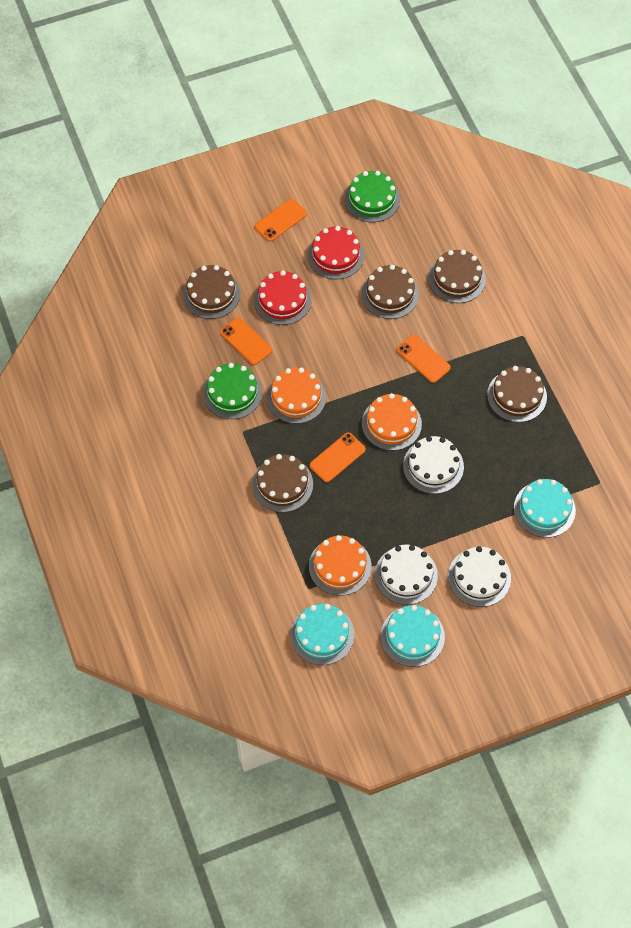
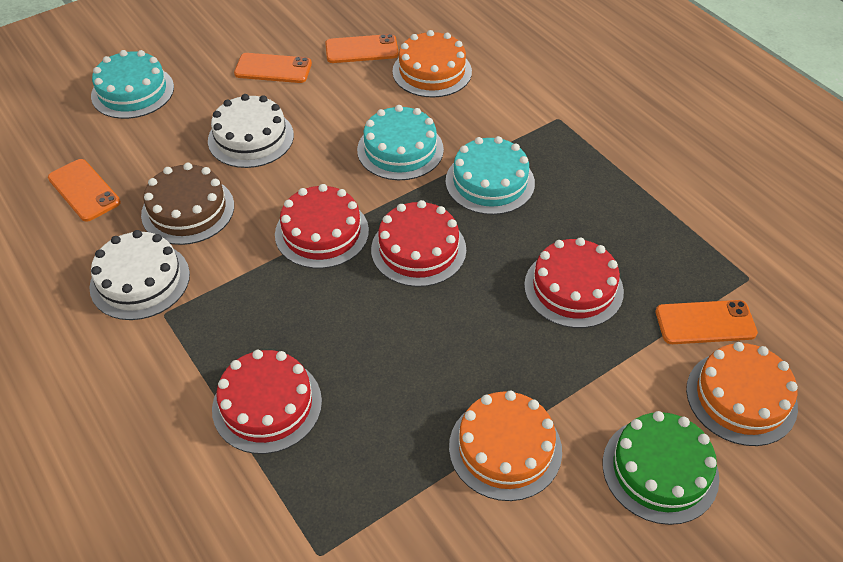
brown cake: [183,265,240,319] [252,454,313,512] [361,265,419,319] [429,250,486,303] [487,366,547,422] = 5 -> [141,163,234,245] = 1
green cake: [203,363,262,419] [344,171,400,222] = 2 -> [603,411,719,525] = 1
red cake: [254,270,312,325] [308,226,364,279] = 2 -> [212,350,322,454] [275,184,369,269] [371,200,466,287] [524,238,624,328] = 4
white cake: [375,545,438,605] [403,436,464,494] [448,546,511,607] = 3 -> [89,230,190,320] [208,94,294,168] = 2

